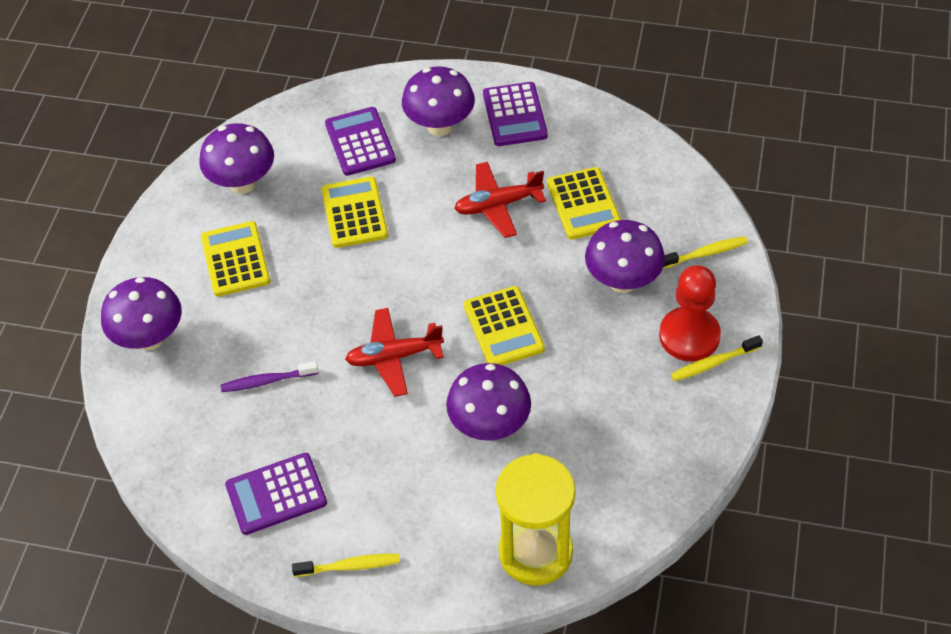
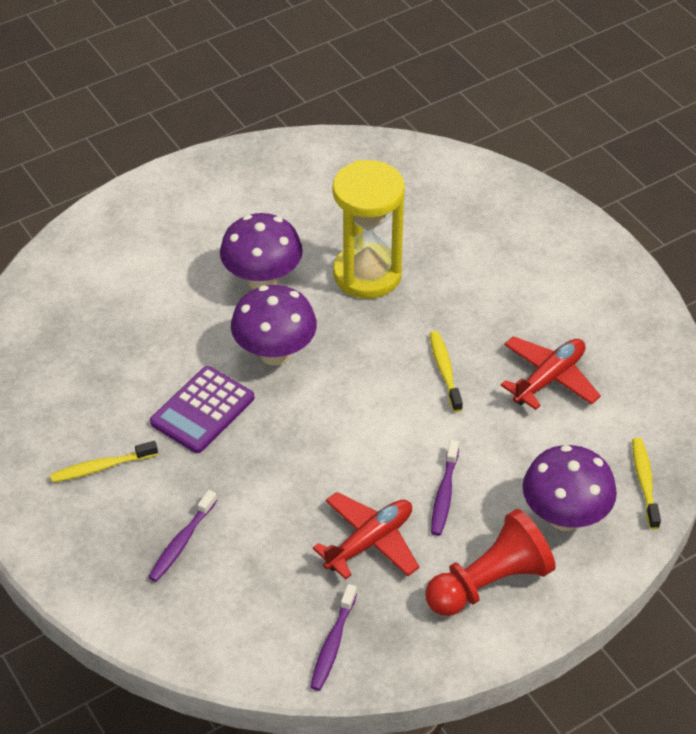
purple calculator: [225,453,327,535] [325,107,396,176] [483,82,548,146] = 3 -> [150,366,254,453] = 1
purple mushroom: [101,277,182,351] [199,123,274,194] [402,66,475,136] [446,363,531,441] [585,220,665,293] = 5 -> [220,213,303,289] [231,285,317,366] [523,445,617,531] = 3
purple toothbrush: [220,361,319,392] = 1 -> [148,490,217,582] [310,584,357,691] [431,440,459,536] = 3
yellow calculator: [201,221,270,297] [321,176,388,248] [464,286,545,365] [547,167,621,239] = 4 -> none = 0

